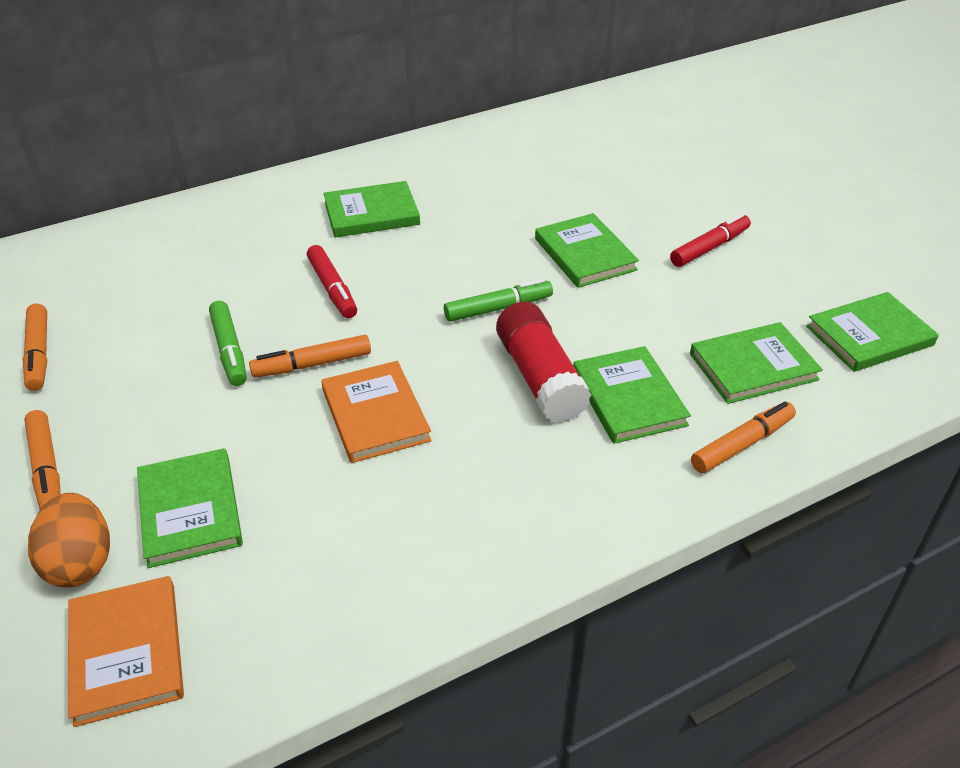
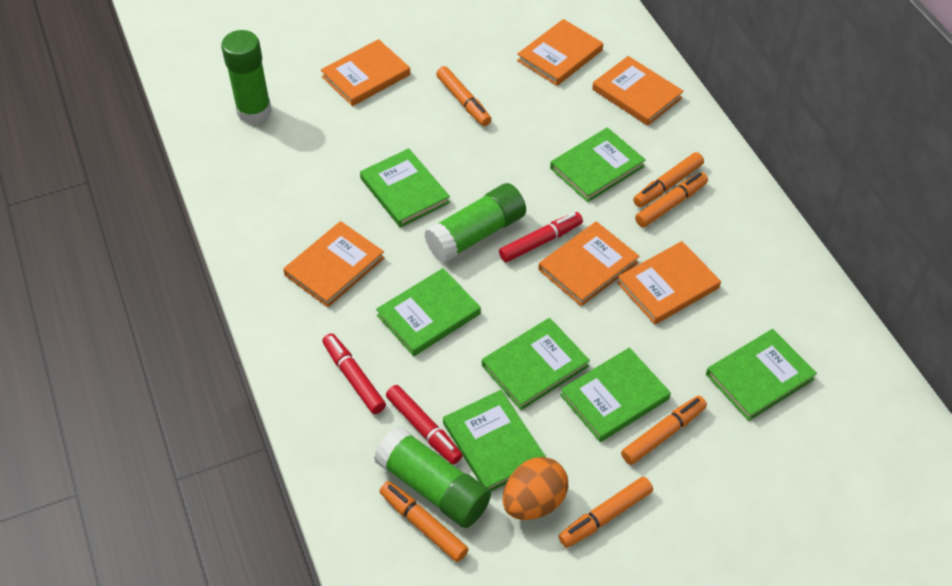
green book: [137,448,243,568] [324,181,420,238] [535,213,639,288] [573,346,691,444] [690,322,823,404] [806,292,939,372] = 6 -> [360,148,450,228] [376,268,481,356] [443,390,546,492] [482,318,590,410] [550,127,646,202] [560,348,671,442] [706,329,817,421] = 7
green glue stick: none = 0 -> [221,30,272,124] [374,426,491,528] [424,183,526,263] = 3
green marker: [209,301,247,386] [444,279,553,322] = 2 -> none = 0
orange book: [68,576,184,727] [321,361,432,463] = 2 -> [283,221,385,307] [321,39,410,106] [517,19,603,86] [538,221,639,306] [592,56,684,126] [617,241,721,324] = 6
orange marker: [22,304,47,391] [24,410,61,510] [249,335,371,378] [691,402,796,473] = 4 -> [379,481,469,562] [436,66,492,126] [559,477,653,548] [621,396,707,465] [633,152,704,208] [635,172,708,227] = 6
red glue stick: [496,302,591,423] = 1 -> none = 0
red marker: [307,245,357,318] [670,213,751,267] = 2 -> [322,333,386,414] [386,385,463,465] [499,212,583,263] = 3

